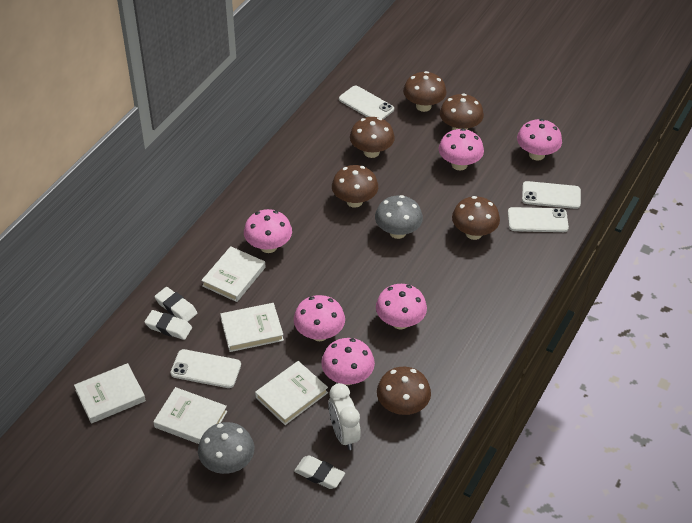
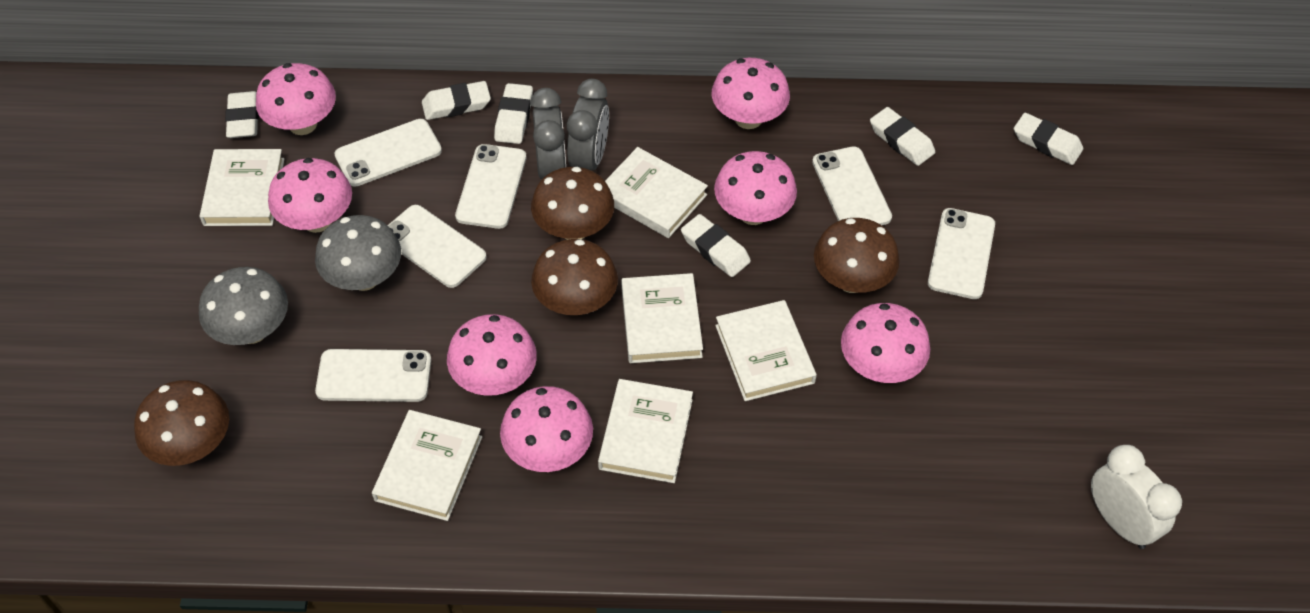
brown mushroom: [332,165,378,208] [350,117,395,158] [377,367,431,415] [403,71,446,112] [440,94,484,130] [452,196,500,240] = 6 -> [134,380,229,466] [531,167,614,240] [531,239,618,315] [814,218,900,293] = 4
grey clock: none = 0 -> [530,88,566,179] [567,79,609,171] = 2
pink mushroom: [244,209,292,253] [294,295,345,341] [321,338,375,385] [376,284,427,329] [439,128,484,171] [517,119,562,161] = 6 -> [256,63,336,135] [268,158,352,233] [447,314,537,396] [500,386,593,472] [712,58,790,129] [714,151,797,225] [841,303,930,383] = 7
white book: [74,363,146,424] [153,387,227,444] [201,246,265,302] [220,303,284,352] [255,361,328,425] = 5 -> [200,149,284,226] [372,410,482,521] [598,379,693,483] [605,147,708,238] [621,273,703,363] [715,300,817,401] = 6
white eraser: [145,310,192,340] [155,287,197,322] [294,456,345,489] = 3 -> [225,91,259,138] [422,81,491,120] [494,83,533,144] [681,214,751,277] [870,107,935,166] [1014,113,1083,165] = 6
white phone: [170,349,241,388] [339,85,394,119] [508,207,569,232] [522,181,581,209] = 4 -> [315,349,431,402] [334,119,442,187] [387,205,487,288] [455,144,526,229] [812,146,892,225] [928,208,995,299] = 6

